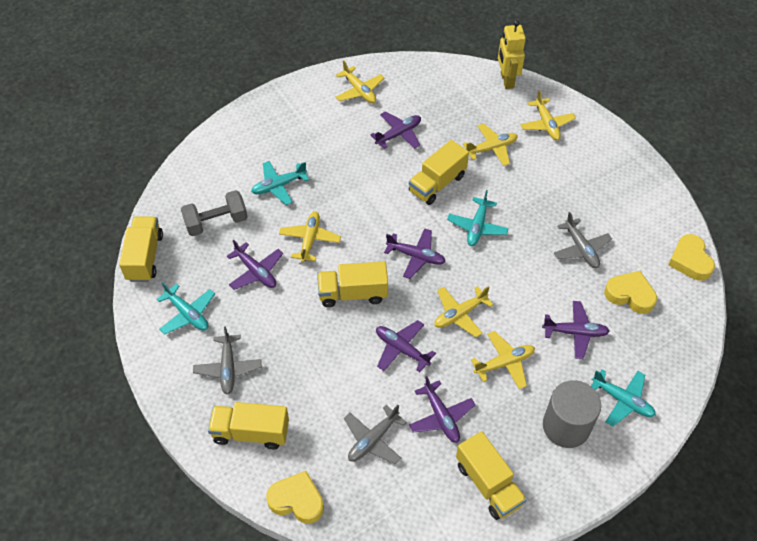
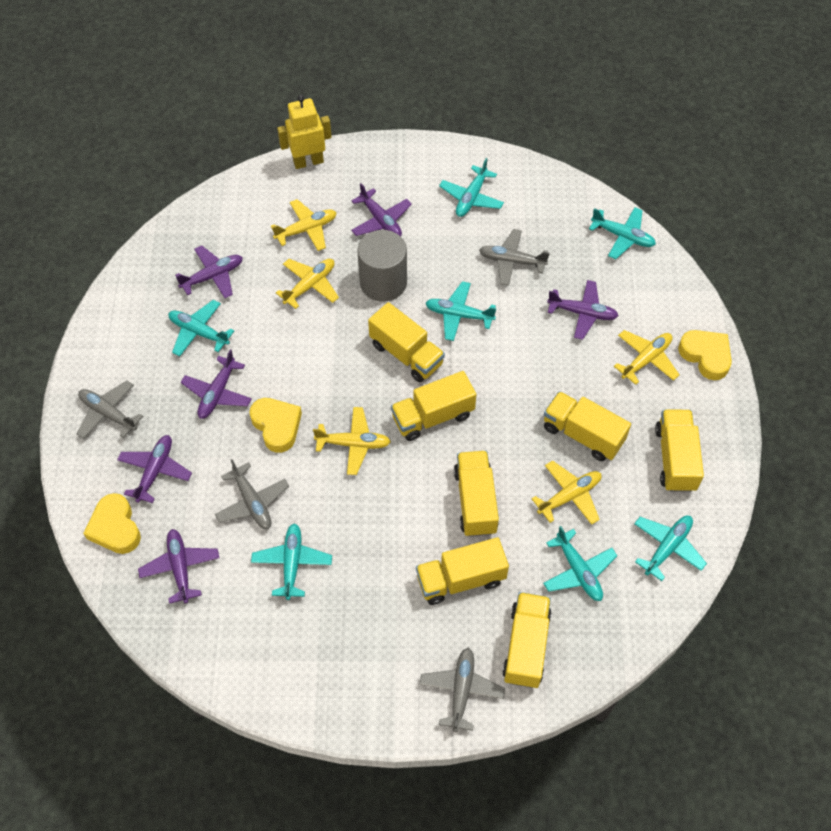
grey dumbbell: [181,190,248,236] = 1 -> none = 0
grey plane: [193,326,262,395] [344,405,407,465] [554,212,612,268] = 3 -> [77,381,143,439] [215,459,289,529] [419,648,505,732] [479,229,550,286] = 4
turquoise plane: [156,282,215,335] [251,161,309,205] [447,190,509,246] [591,369,656,427] = 4 -> [168,300,234,356] [251,523,332,600] [426,281,497,341] [439,158,504,217] [543,526,617,601] [589,207,656,259] [634,515,707,581] = 7
yellow plane: [279,212,341,263] [336,61,385,103] [434,286,494,337] [463,123,518,166] [471,331,535,389] [520,90,576,140] = 6 -> [271,199,337,251] [276,259,339,309] [313,407,391,475] [532,460,602,525] [614,330,680,385] = 5
yellow truck: [119,216,163,282] [208,402,289,449] [317,261,388,307] [409,140,469,205] [456,431,527,520] = 5 -> [368,302,445,382] [391,371,476,441] [416,537,509,605] [454,451,499,537] [502,592,552,688] [544,391,631,461] [655,409,704,492] = 7

